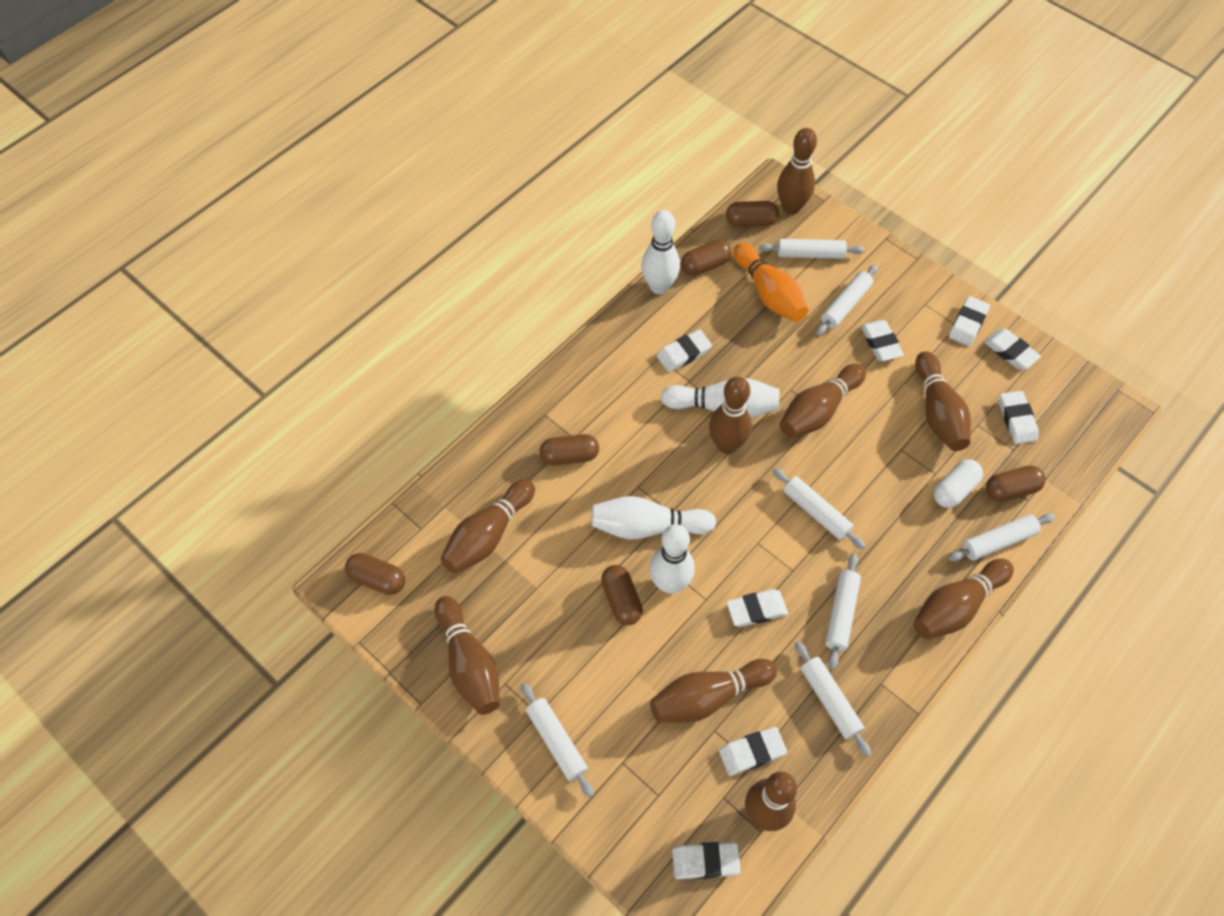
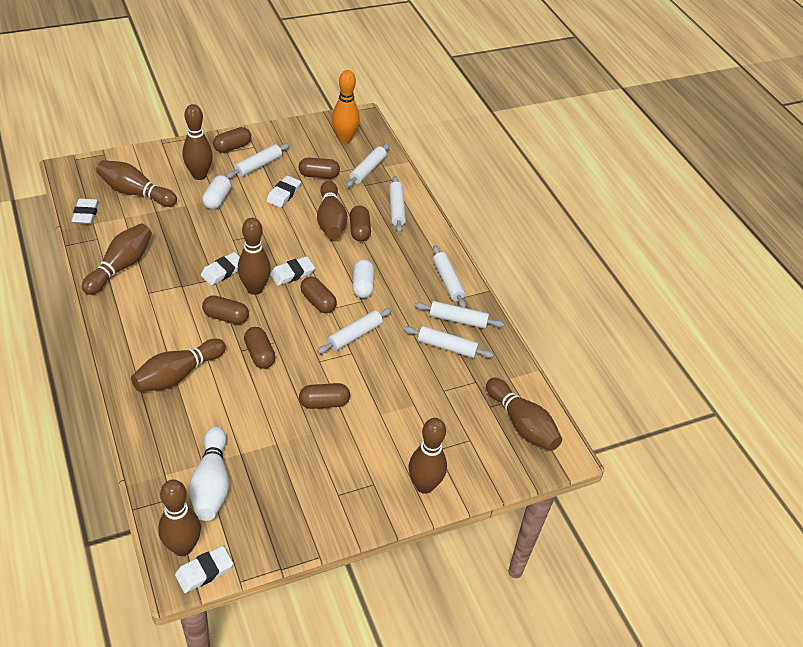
brown capsule: [345,553,405,595] [540,434,599,465] [601,565,643,625] [681,240,732,276] [726,201,779,227] [986,466,1046,502] = 6 -> [202,295,249,324] [213,127,251,153] [244,327,276,369] [298,158,340,178] [299,383,350,409] [300,277,337,313] [350,206,371,242] = 7
white bowling pin: [591,496,716,539] [641,210,680,294] [649,524,695,594] [661,378,779,418] = 4 -> [189,426,229,521] = 1
white capsule: [934,459,983,508] = 1 -> [202,175,231,209] [352,259,374,298] = 2
white eraser: [657,329,712,372] [672,842,741,879] [719,727,787,776] [726,589,788,627] [861,320,904,361] [949,296,990,346] [984,329,1041,369] [999,391,1039,444] = 8 -> [72,198,99,224] [175,546,233,593] [201,252,240,285] [266,176,301,208] [270,256,315,286] = 5

